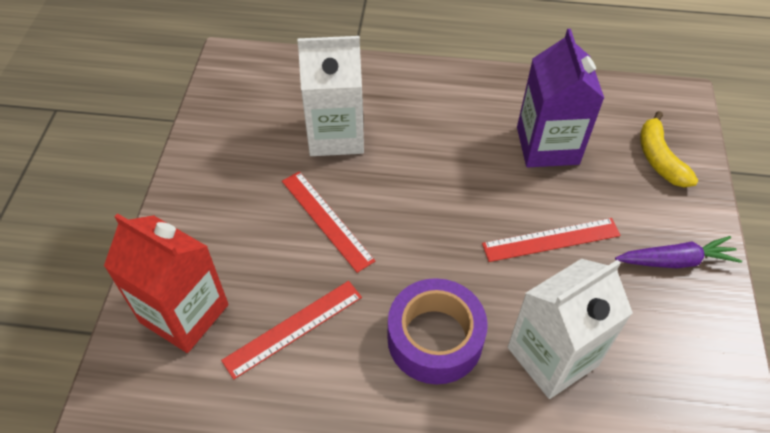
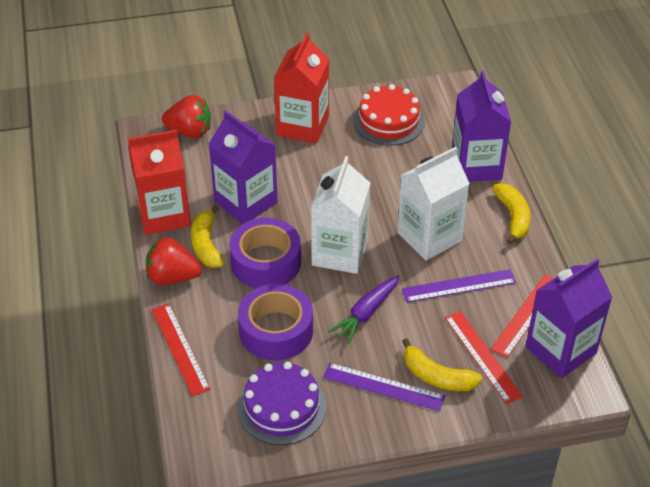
purple cake: none = 0 -> [237,361,326,445] = 1
purple carton: [517,29,604,167] = 1 -> [209,110,278,224] [452,71,511,182] [526,259,612,378] = 3
purple ruler: none = 0 -> [323,363,445,411] [402,269,516,303] = 2
purple tape: [387,278,488,384] = 1 -> [229,218,301,288] [238,284,313,360] = 2
red cake: none = 0 -> [353,84,425,146] = 1
red carton: [104,213,229,353] = 1 -> [128,130,191,235] [274,33,329,143] = 2
red strawberry: none = 0 -> [146,238,202,285] [162,95,211,138] = 2
yellow banana: [640,111,698,188] = 1 -> [191,205,224,268] [402,338,482,391] [493,183,531,245] = 3

